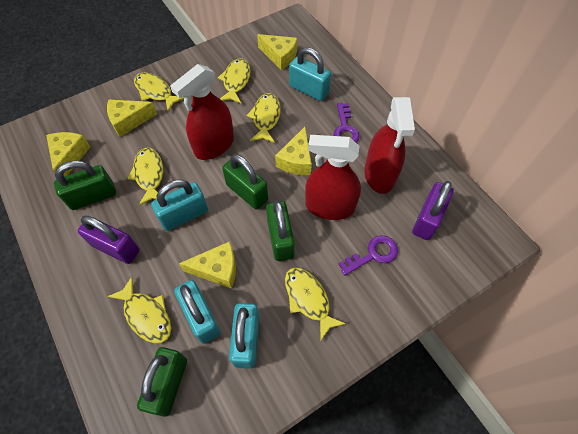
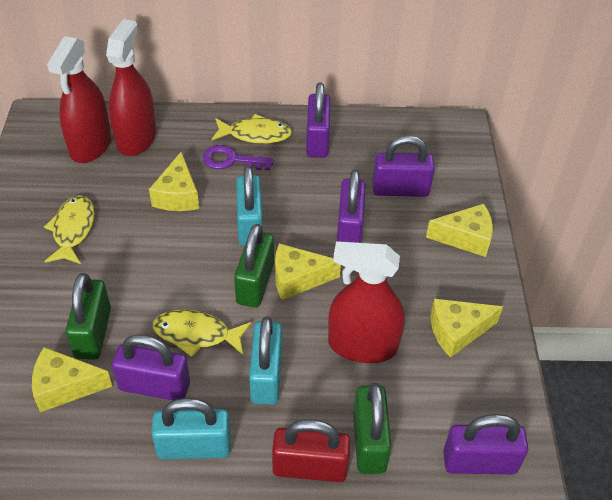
green padlock: [54,161,116,210] [137,347,187,417] [222,154,268,210] [266,200,295,261] = 4 -> [66,273,111,360] [234,224,274,308] [353,383,392,474] = 3
purple key: [333,103,360,143] [339,235,398,276] = 2 -> [203,145,274,170] = 1
purple padlock: [77,215,140,264] [412,181,454,240] = 2 -> [112,334,190,401] [306,83,331,158] [337,170,366,243] [372,135,435,197] [443,414,528,474] = 5
red padlock: none = 0 -> [272,419,351,482] = 1
turquoise padlock: [151,180,208,231] [174,280,221,344] [229,303,260,369] [289,47,331,101] = 4 -> [151,398,231,460] [236,166,263,246] [249,317,282,405] = 3
yellow fish: [107,276,171,343] [127,148,163,206] [134,72,184,111] [218,58,250,104] [247,93,280,143] [285,267,346,340] = 6 -> [44,195,94,264] [153,310,251,357] [212,114,292,144] = 3

